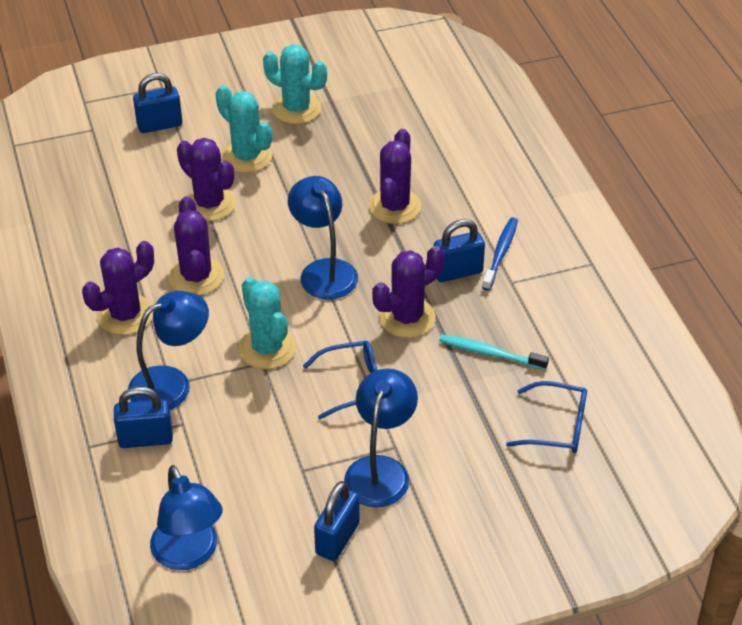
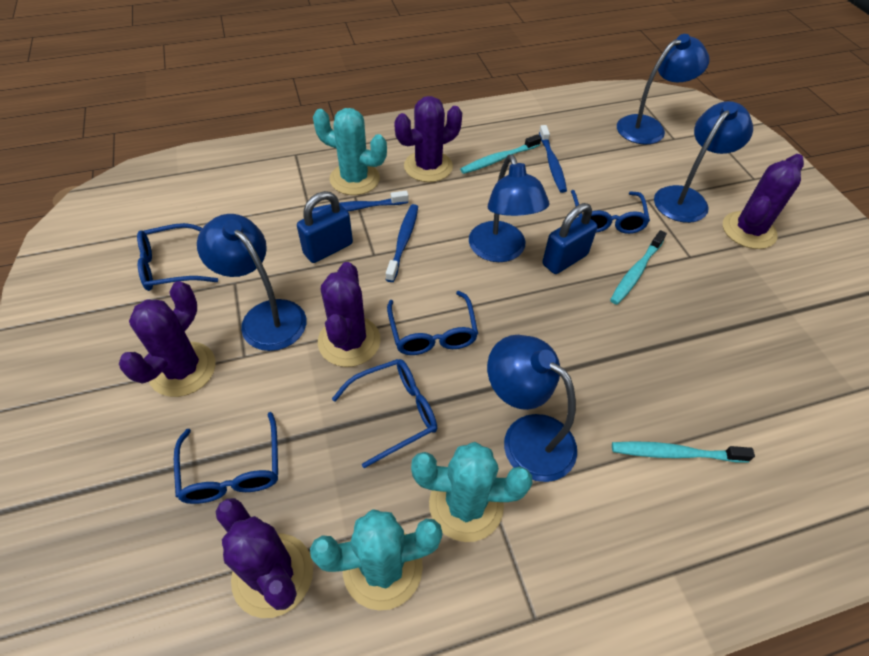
blue glasses: [303,341,378,419] [506,381,587,453] = 2 -> [137,223,218,291] [174,412,278,504] [332,359,437,468] [387,291,478,355] [571,190,650,234] = 5
blue lamp: [128,291,209,410] [150,465,223,570] [288,176,358,299] [344,368,418,507] = 4 -> [197,214,306,351] [469,155,550,262] [487,335,577,482] [617,34,710,145] [654,101,753,223] = 5
blue padlock: [114,386,173,448] [133,73,182,133] [314,481,360,561] [434,219,485,282] = 4 -> [297,191,353,263] [542,203,598,274] = 2
blue toothbrush: [482,217,518,291] = 1 -> [312,191,409,215] [386,204,418,282] [539,125,567,193] = 3
turquoise toothbrush: [439,335,549,370] = 1 -> [460,134,541,174] [610,230,667,305] [612,441,755,463] = 3

